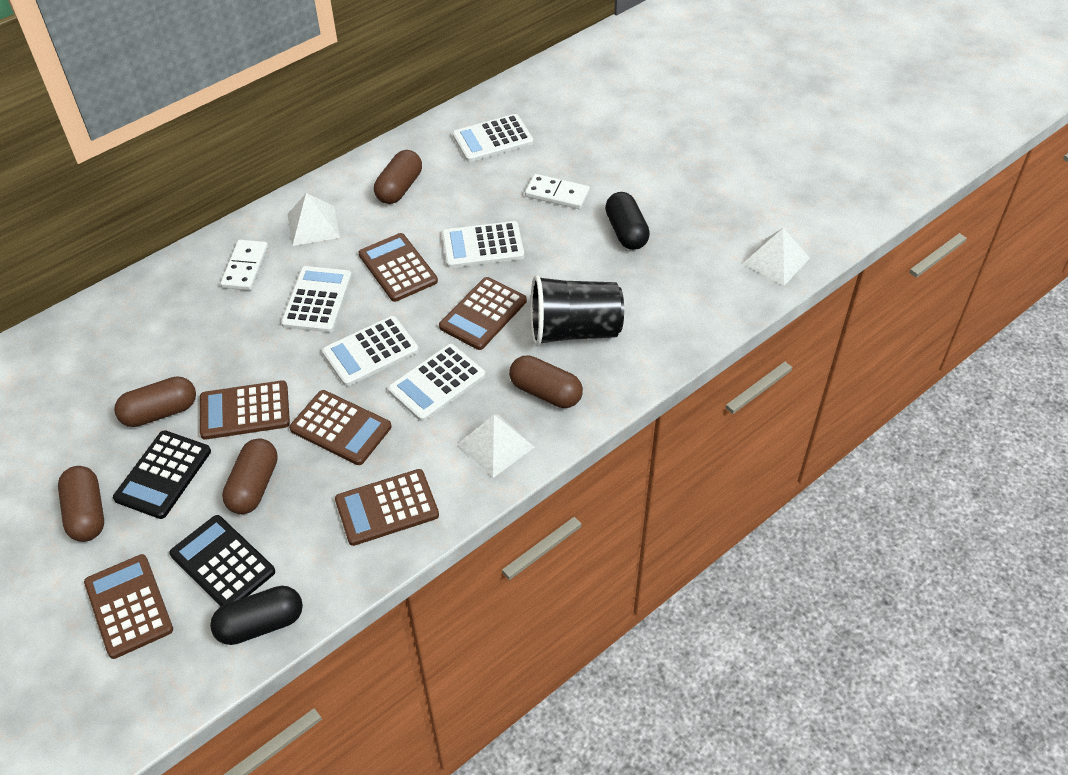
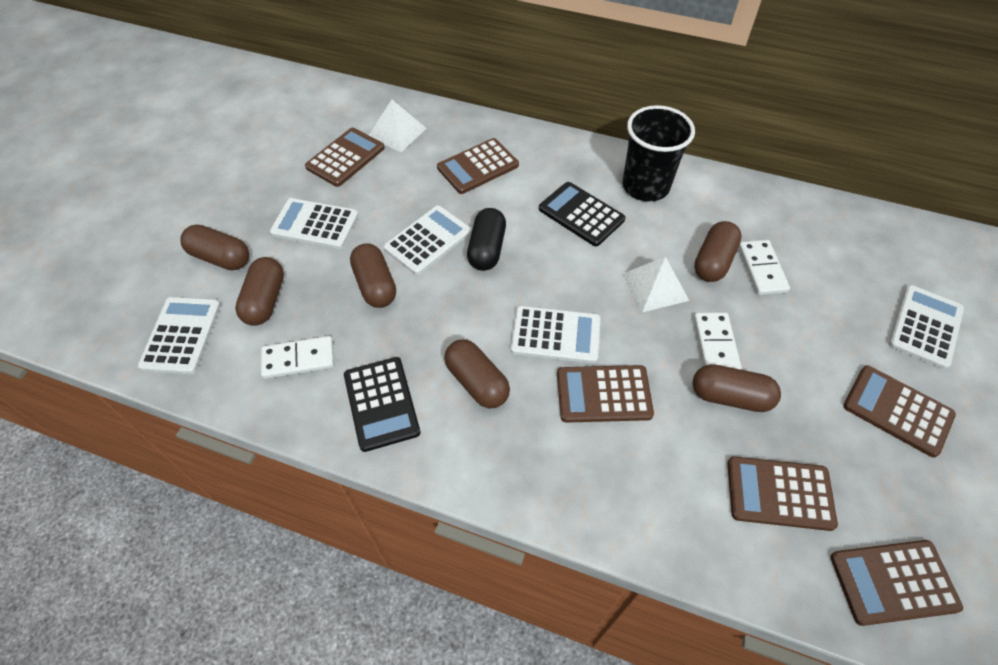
black capsule: [210,586,303,645] [605,192,650,250] = 2 -> [467,208,506,271] = 1
brown capsule: [58,466,104,542] [114,376,196,427] [222,438,278,514] [374,150,422,204] [509,355,583,408] = 5 -> [180,225,249,270] [235,257,284,326] [350,244,396,308] [444,339,510,408] [693,364,781,412] [694,221,742,282] = 6
white domino: [221,240,268,291] [525,174,590,209] = 2 -> [261,336,334,379] [694,312,742,370] [739,240,790,295] = 3
white pyramid: [288,193,340,246] [457,415,534,478] [742,228,810,286] = 3 -> [369,100,427,152] [623,257,689,312] = 2

